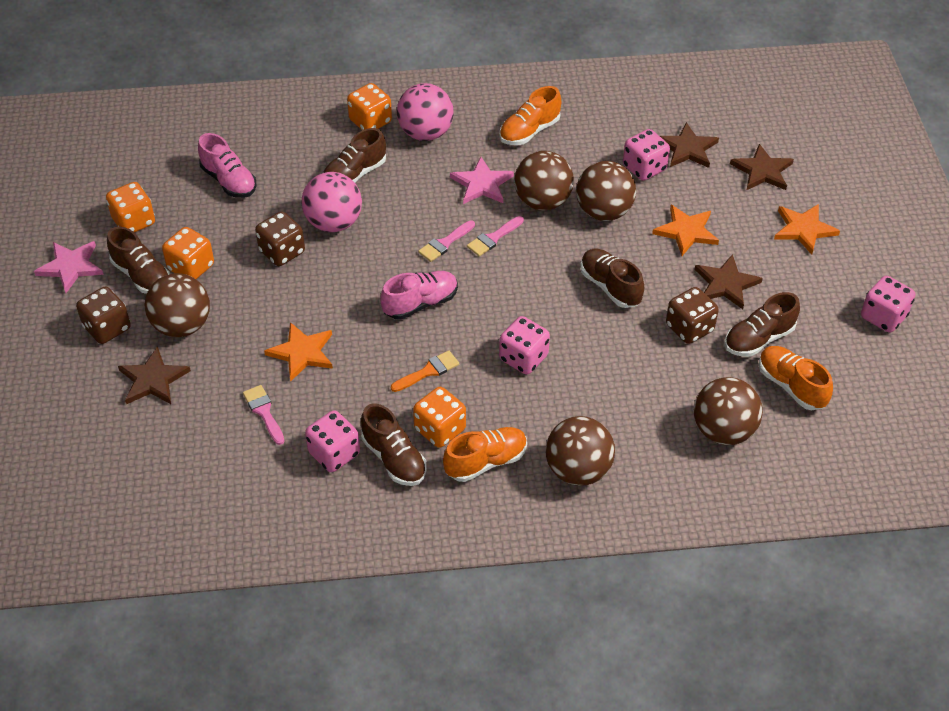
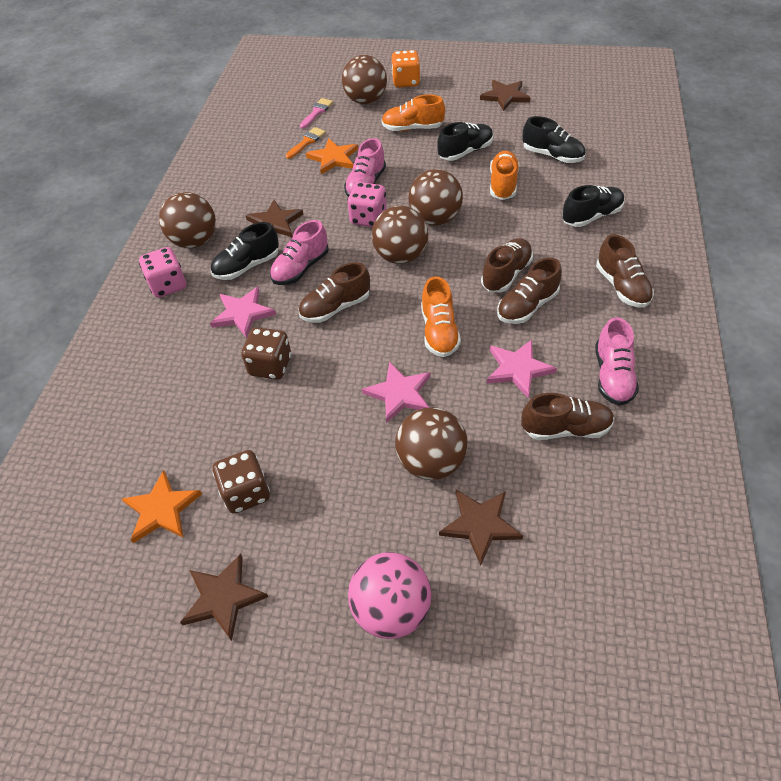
black shoe: none = 0 -> [210,222,279,280] [437,122,493,161] [522,116,585,163] [562,185,625,227] = 4
brown dice: [76,287,131,344] [255,211,305,266] [666,287,719,344] = 3 -> [212,450,270,514] [241,327,291,380] = 2
orange dice: [106,182,155,233] [162,227,214,279] [347,83,392,130] [413,387,466,448] = 4 -> [392,50,420,88] = 1
orange star: [264,322,333,381] [652,205,719,256] [774,204,840,254] = 3 -> [122,470,202,543] [306,139,358,174] = 2
pink ball: [302,172,362,232] [397,83,454,141] = 2 -> [348,552,431,639] = 1
pink brush: [243,385,285,445] [418,220,475,262] [467,216,524,256] = 3 -> [300,98,333,129] = 1
pink dice: [305,410,360,472] [499,316,550,374] [623,129,670,181] [861,276,915,333] = 4 -> [139,247,186,298] [347,182,387,227] = 2
pink shoe: [198,133,257,198] [380,271,458,320] = 2 -> [270,220,329,285] [344,138,386,197] [595,317,639,406] = 3
pink star: [34,241,103,293] [450,157,514,204] = 2 -> [210,287,276,338] [362,362,430,423] [487,340,557,398] = 3

